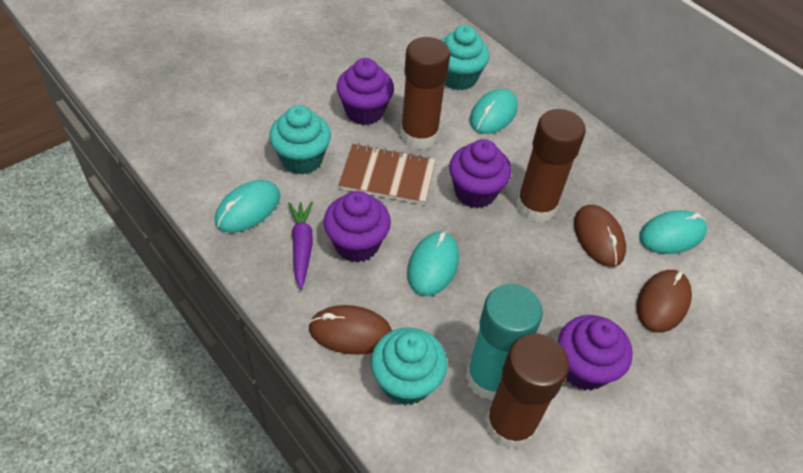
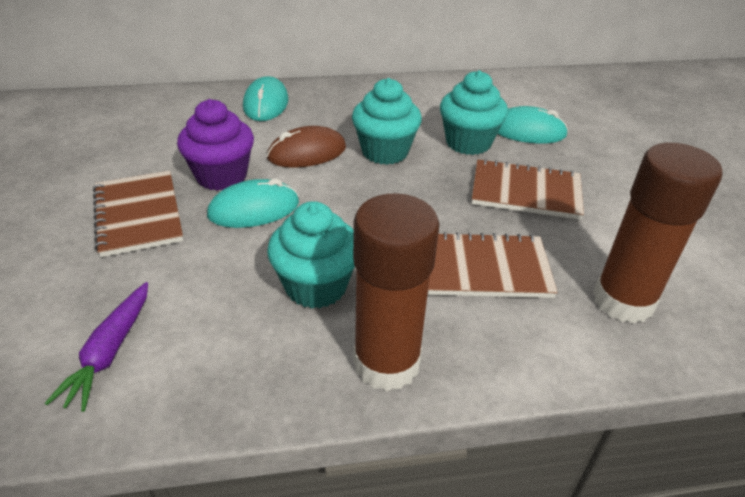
brown glue stick: [400,37,450,150] [485,333,569,449] [516,109,586,223] = 3 -> [353,193,440,391] [593,143,722,324] = 2
brown mouse: [308,305,392,355] [574,205,626,267] [637,270,692,332] = 3 -> [267,126,346,168] = 1
brown notebook: [338,144,436,205] = 1 -> [93,171,183,257] [428,232,558,298] [472,159,584,220] = 3
purple cupcake: [324,191,391,262] [337,58,394,125] [449,139,511,208] [558,315,633,391] = 4 -> [177,99,254,191] = 1
turquoise glue stick: [466,284,543,401] = 1 -> none = 0
turquoise mouse: [215,180,280,233] [407,231,459,296] [470,89,518,134] [639,210,707,254] = 4 -> [207,179,299,228] [243,76,289,121] [498,106,568,144] = 3

